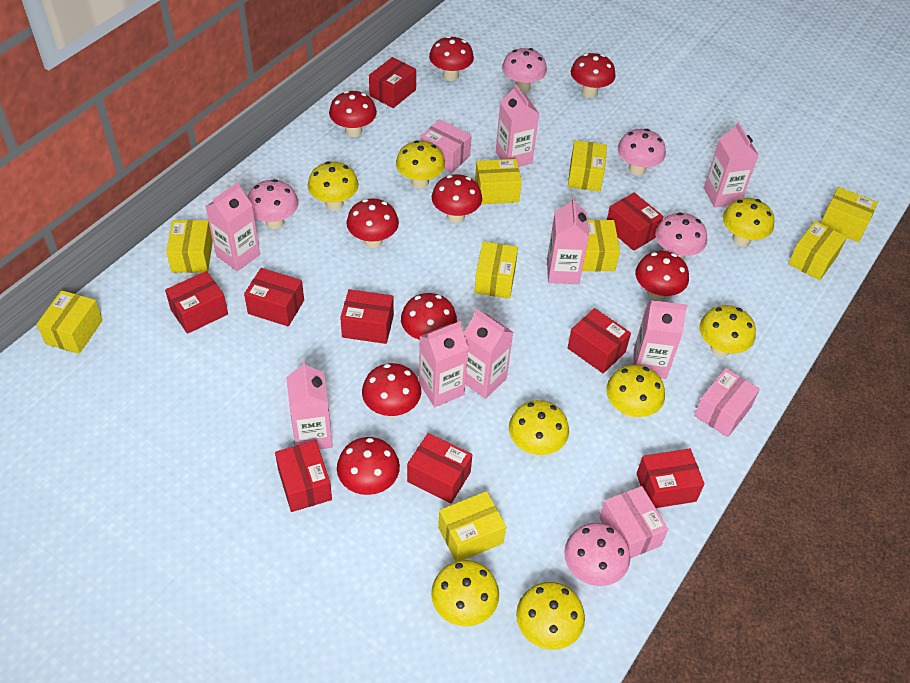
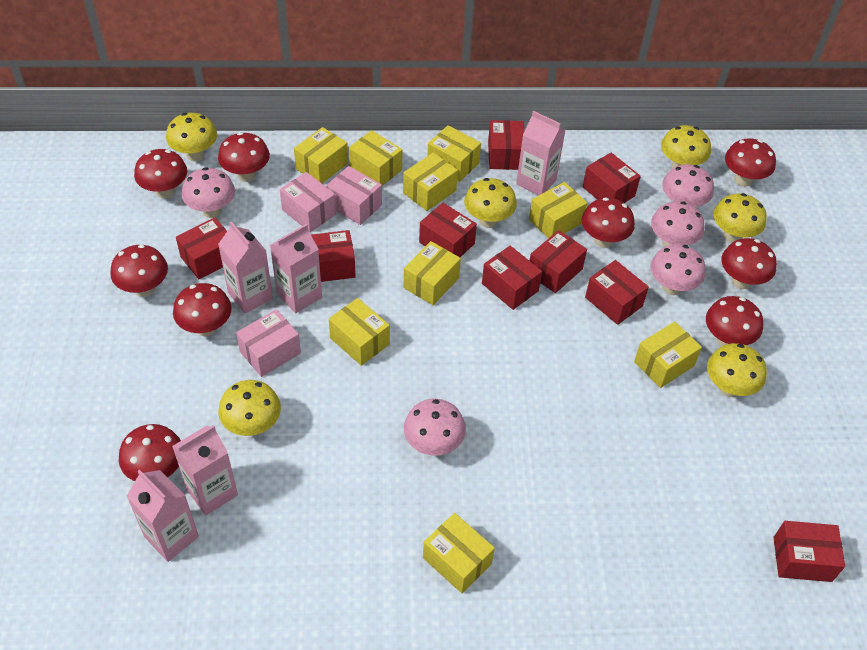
pink carton: [206,182,260,272] [286,361,333,449] [419,321,468,407] [463,309,513,399] [496,84,539,167] [547,197,589,284] [633,300,687,379] [704,122,758,208] = 8 -> [127,470,199,562] [172,425,238,515] [218,222,273,314] [270,224,322,313] [516,111,566,196] = 5
yellow mushroom: [308,162,359,210] [396,140,445,189] [431,560,499,627] [509,400,569,455] [516,582,585,650] [606,365,665,418] [700,305,756,357] [723,198,775,246] = 8 -> [166,113,217,161] [218,380,281,436] [464,178,517,228] [661,125,711,169] [707,343,767,397] [713,193,767,243] = 6

